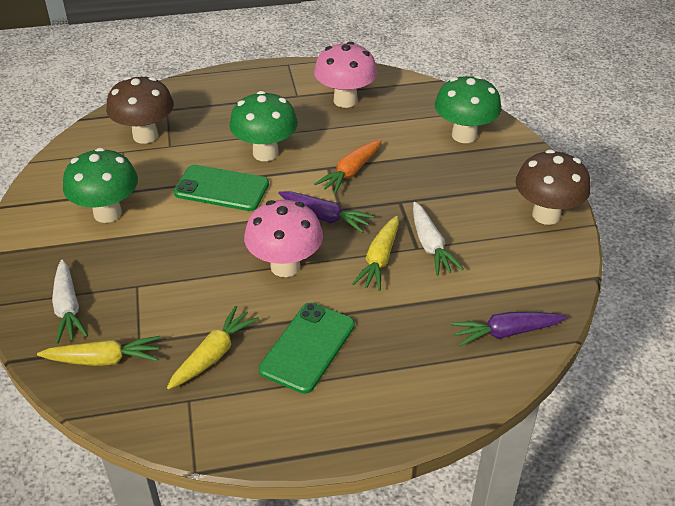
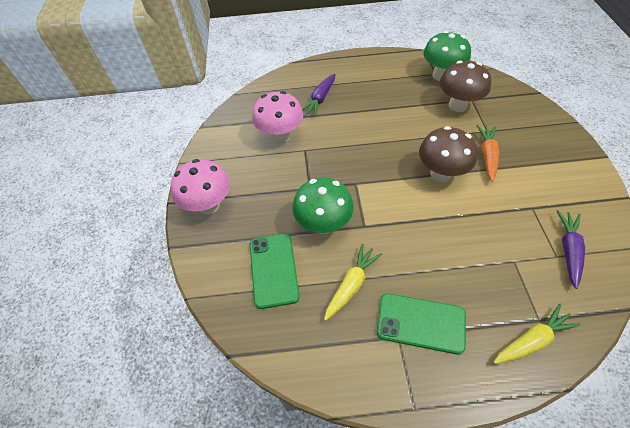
green mushroom: [63,148,138,223] [229,91,298,161] [435,75,502,143] = 3 -> [292,177,354,234] [423,31,471,81] = 2
white carrot: [52,259,88,344] [413,202,464,276] = 2 -> none = 0
yellow carrot: [37,336,160,366] [167,306,259,389] [352,216,399,291] = 3 -> [324,243,382,321] [493,304,581,364] = 2

